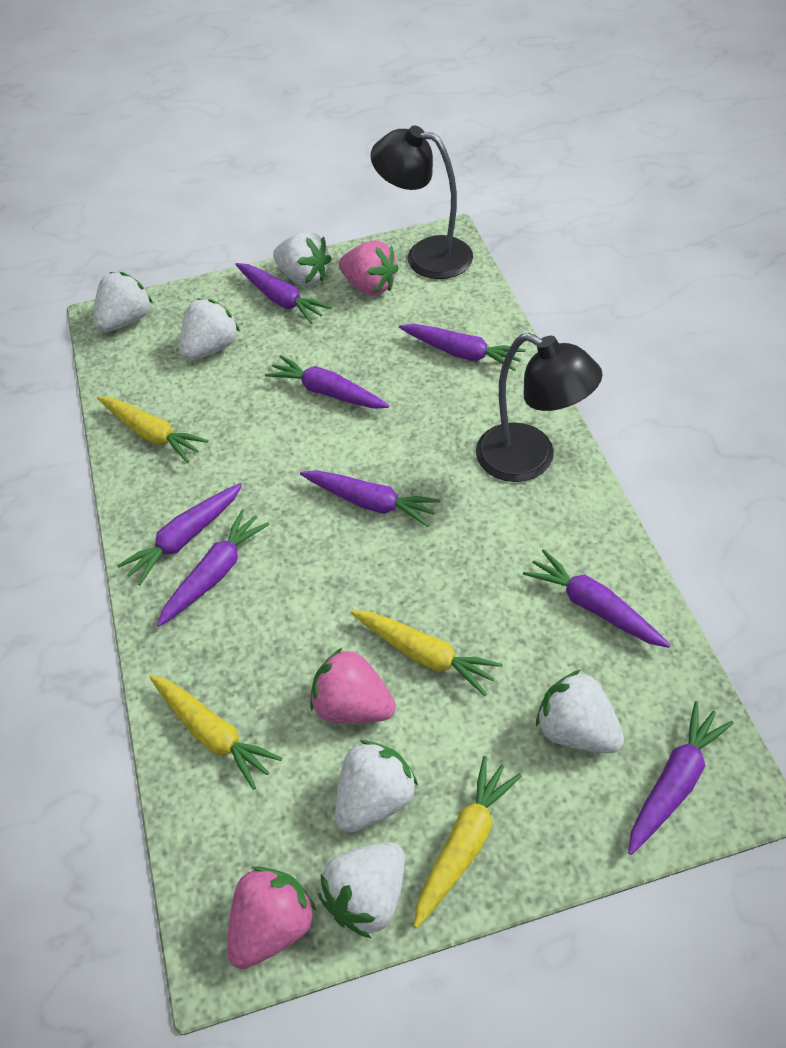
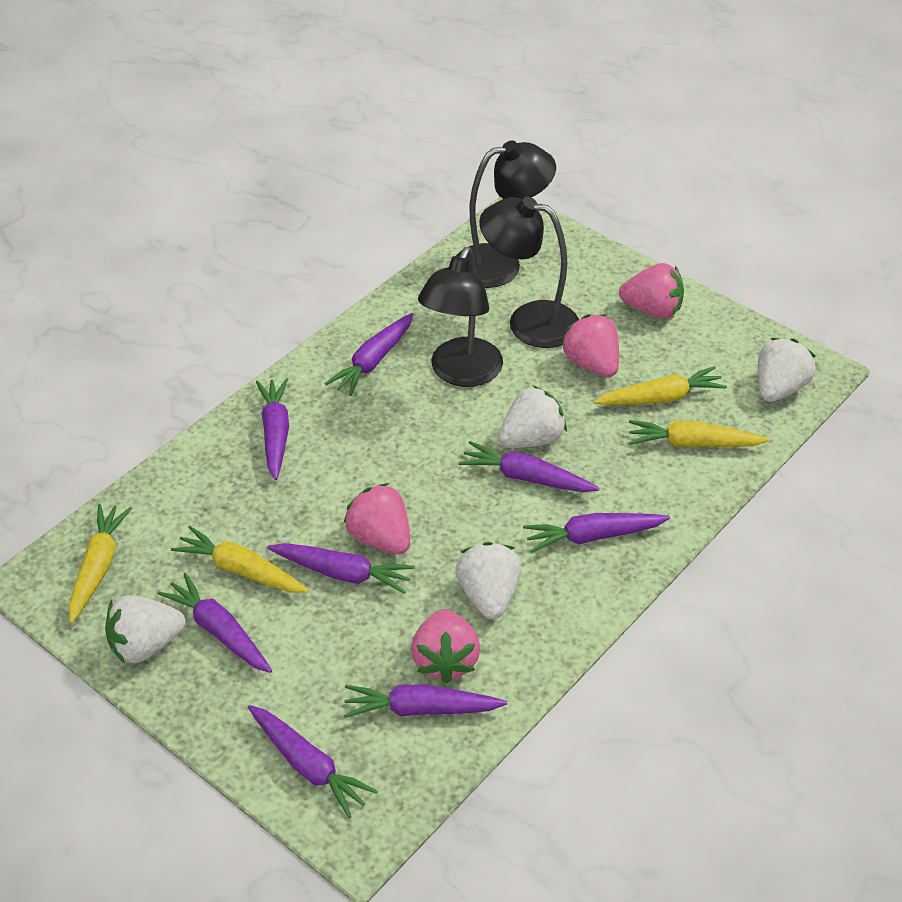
black lamp: [371,126,473,279] [476,333,603,482] = 2 -> [418,247,503,387] [456,140,556,288] [479,197,579,348] = 3
pink strawberry: [227,866,317,969] [310,647,396,723] [339,240,399,296] = 3 -> [343,483,410,554] [411,609,480,684] [561,314,619,377] [619,263,684,319] = 4
white strawberry: [93,272,153,332] [179,299,240,361] [273,231,332,286] [318,842,405,938] [335,740,418,833] [536,670,624,753] = 6 -> [105,595,185,664] [456,542,521,619] [498,386,567,448] [758,338,815,402] = 4

